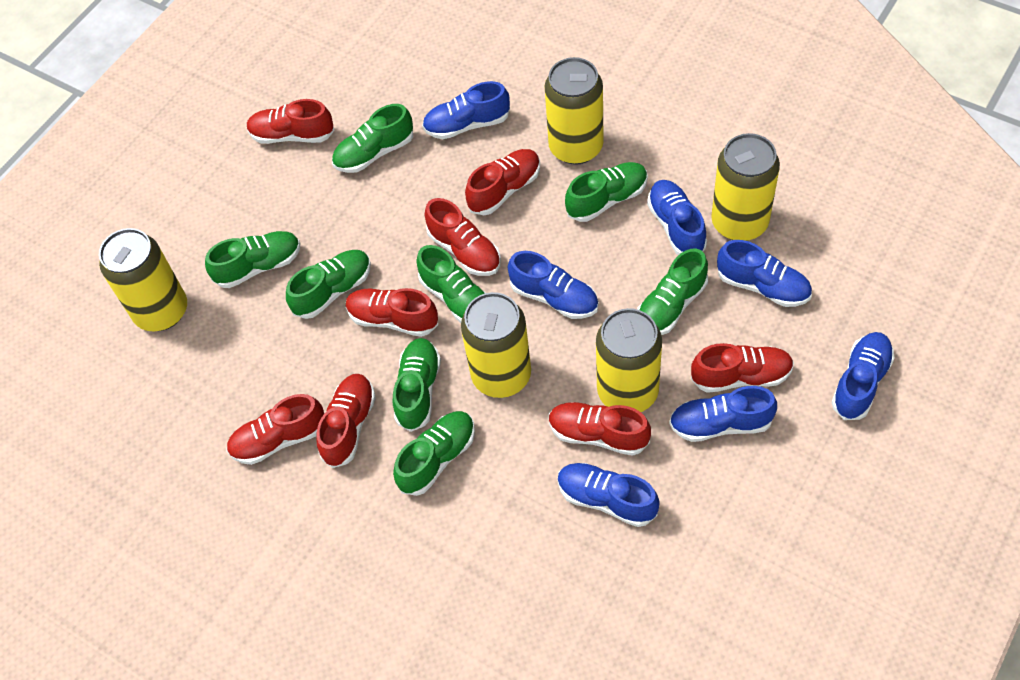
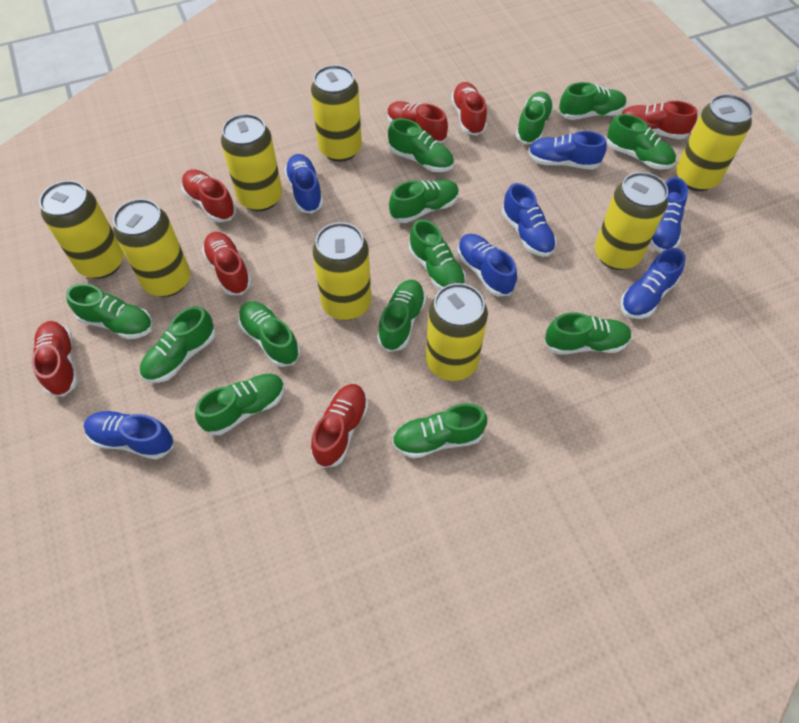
green shoe: [205,231,300,288] [286,250,371,319] [332,104,413,173] [393,338,441,432] [393,411,475,496] [416,245,486,323] [565,162,648,222] [637,249,708,335] = 8 -> [66,284,153,339] [140,306,216,383] [195,374,285,435] [238,302,300,367] [377,280,426,352] [388,118,454,172] [389,179,459,223] [392,403,487,459] [409,219,466,290] [516,92,554,145] [544,312,632,355] [559,82,627,120] [607,114,676,169] = 13
red shoe: [226,394,325,465] [247,99,334,144] [316,374,376,468] [346,288,438,337] [425,198,501,276] [465,149,540,215] [549,402,651,456] [691,343,794,393] = 8 -> [32,321,78,396] [181,170,236,223] [202,232,252,295] [311,384,368,468] [387,101,448,143] [451,82,487,136] [621,101,697,139] = 7
yellow can: [99,228,187,331] [461,292,531,398] [545,57,604,165] [596,308,662,412] [711,133,780,241] = 5 -> [39,181,124,279] [113,199,190,297] [221,114,282,211] [311,65,362,162] [313,222,372,320] [426,283,488,381] [595,172,668,270] [676,94,753,191] = 8

